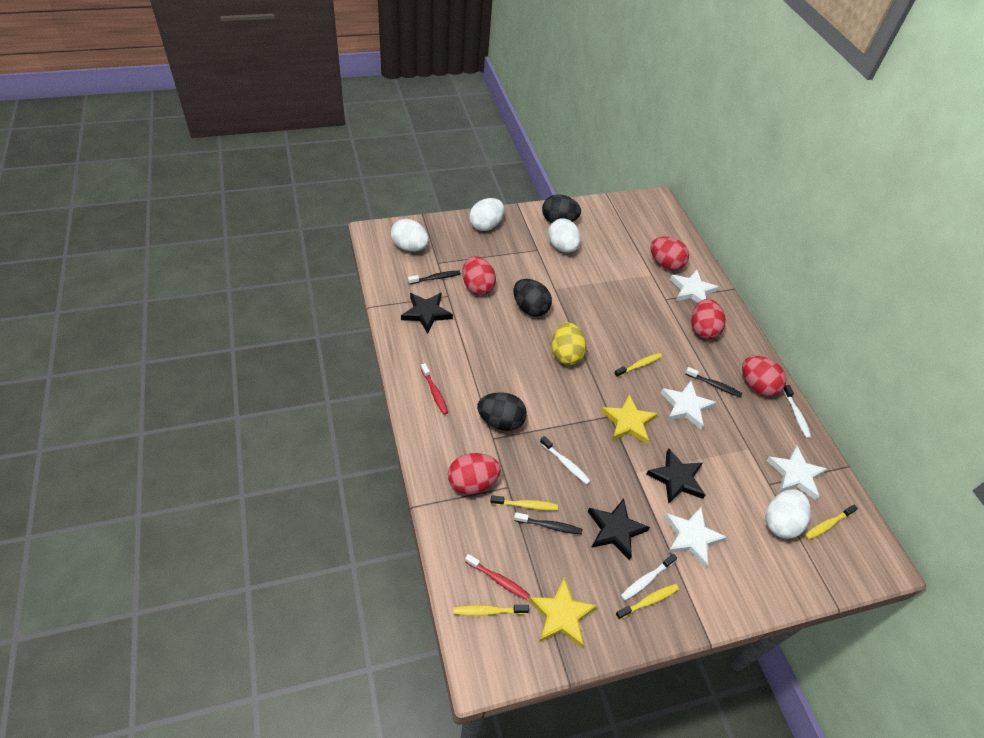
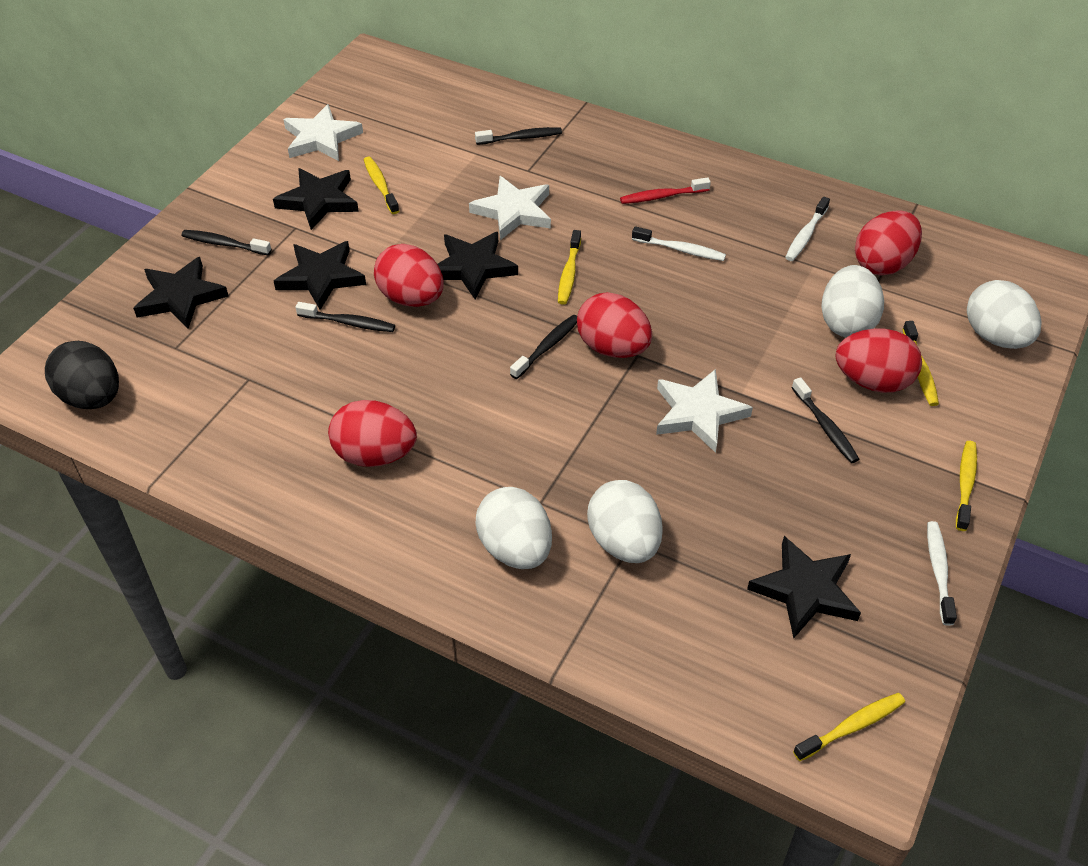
black egg: [477,392,527,431] [514,279,552,316] [542,194,581,223] = 3 -> [45,341,119,409] = 1
black star: [401,293,453,334] [588,498,650,560] [646,448,705,504] = 3 -> [133,257,229,329] [273,168,359,230] [274,241,366,310] [437,232,518,299] [747,536,861,638] = 5
black toothbrush: [408,270,461,285] [514,512,582,535] [685,367,742,397] = 3 -> [182,230,271,255] [296,302,395,332] [475,127,562,145] [510,315,577,379] [792,377,859,463] = 5
red toothbrush: [421,363,448,415] [465,554,530,600] = 2 -> [620,177,711,204] = 1
white star: [660,381,717,429] [664,507,727,568] [670,270,719,303] [766,446,827,500] = 4 -> [283,104,363,161] [469,176,551,240] [656,369,753,453] = 3
yellow egg: [551,322,586,365] = 1 -> none = 0
yellow star: [529,578,597,648] [601,394,658,444] = 2 -> none = 0

